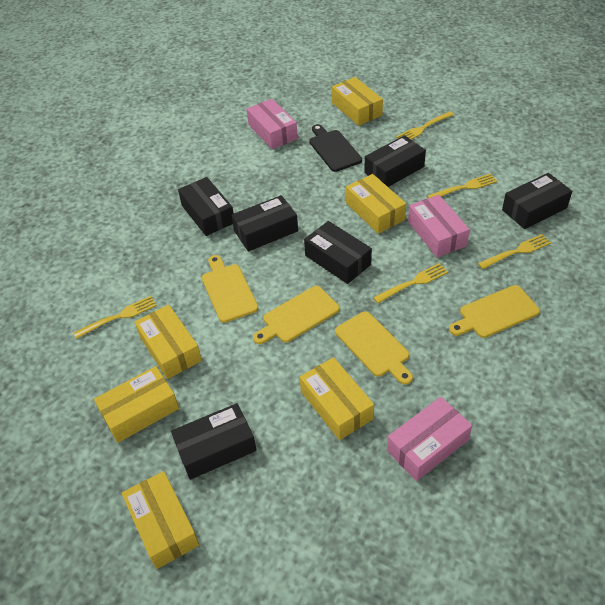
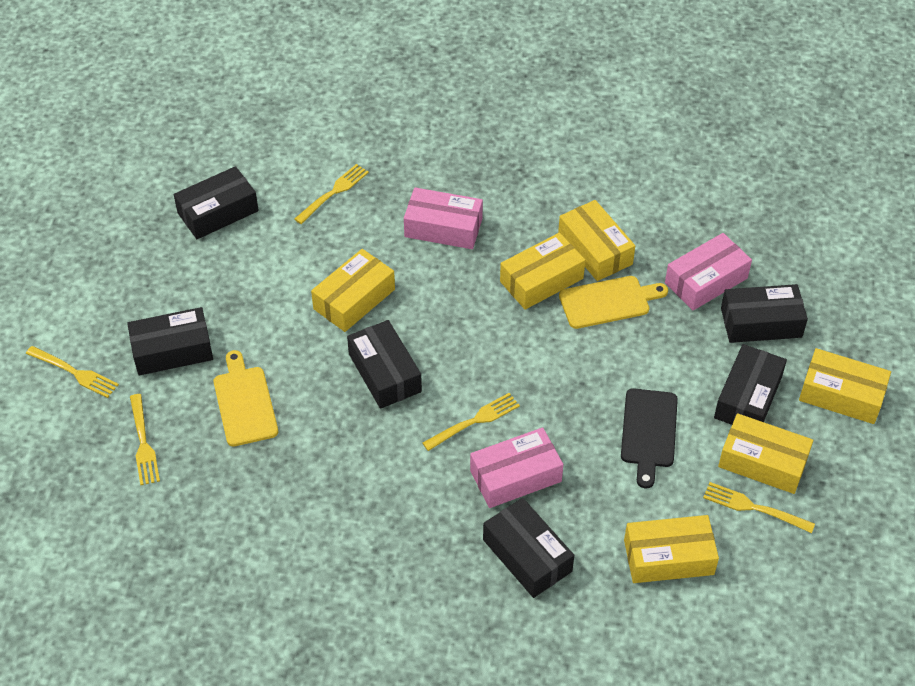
yellow cutting board: [202,255,258,323] [253,286,340,344] [335,311,413,385] [449,285,540,338] = 4 -> [214,350,278,446] [559,276,668,329] = 2

